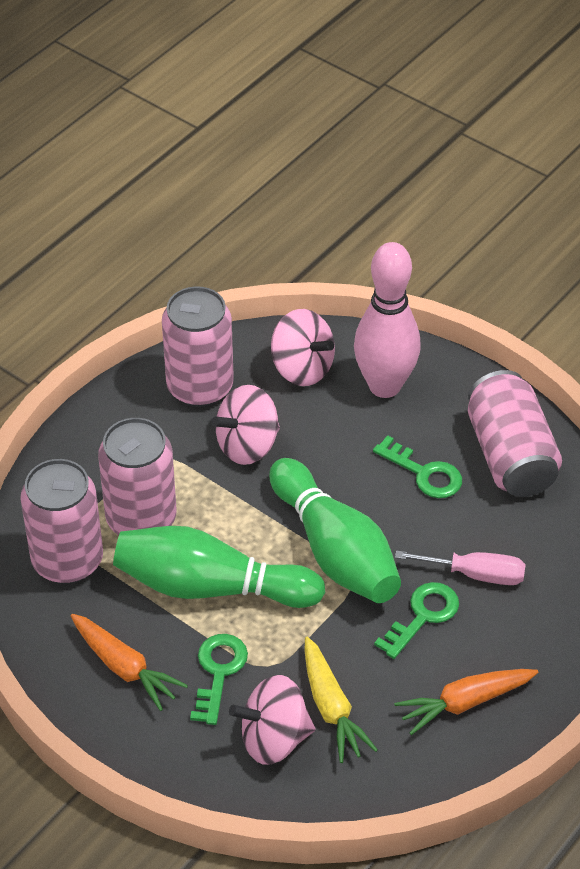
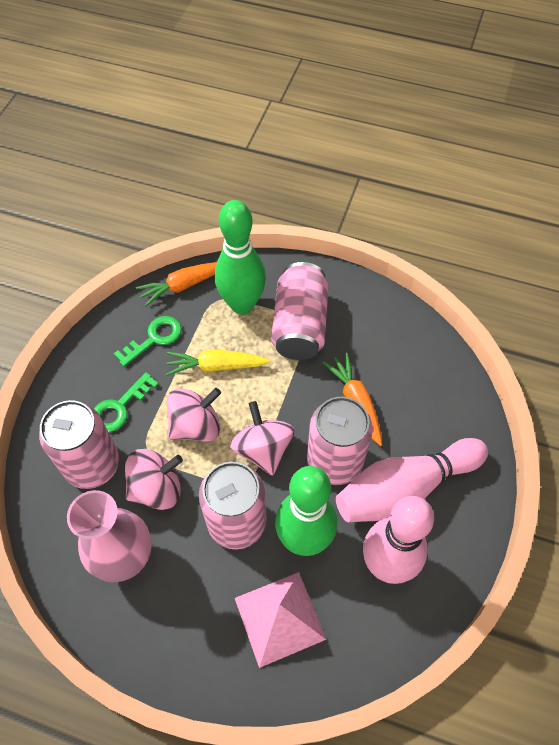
green key: [190,634,248,725] [373,435,462,498] [374,582,459,659] = 3 -> [94,372,159,432] [114,316,182,367] = 2
pink bowling pin: [354,242,421,398] = 1 -> [336,438,488,522] [363,496,434,584] = 2
pink pyramid: none = 0 -> [235,572,326,668] = 1
pink screwdriver: [395,550,526,585] = 1 -> none = 0
pink vase: none = 0 -> [67,490,152,582] = 1

